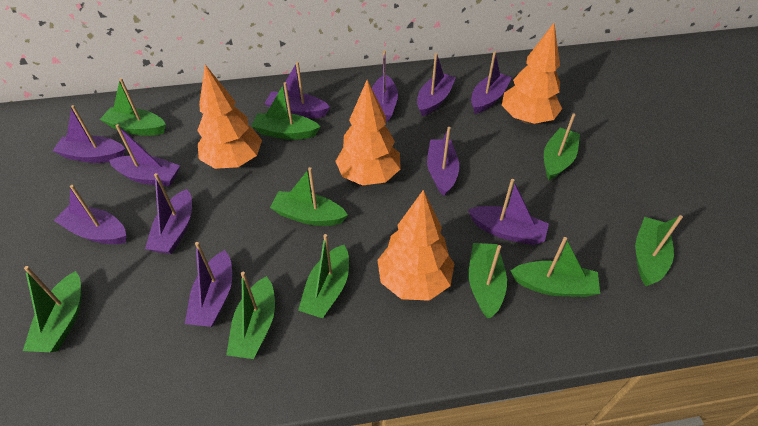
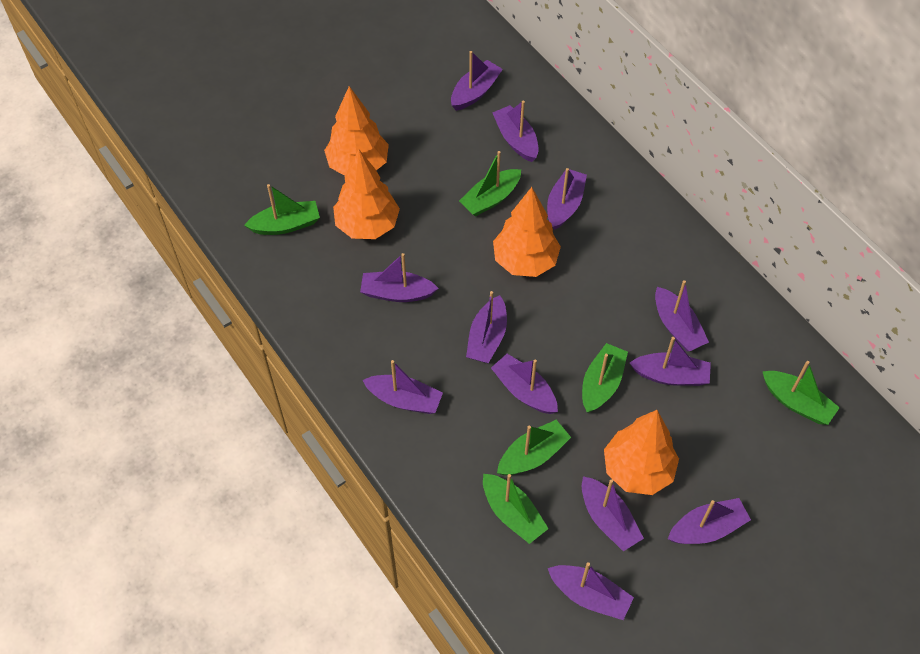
green boat: [23,266,82,352] [99,78,166,136] [226,272,275,359] [252,82,320,140] [270,167,348,226] [298,234,349,318] [469,243,507,318] [510,237,600,297] [544,114,580,180] [635,215,683,286] = 10 -> [244,184,320,235] [459,151,521,217] [483,474,549,544] [497,420,571,475] [582,343,628,413] [762,361,840,425] = 6
purple boat: [52,105,125,163] [53,185,126,244] [109,124,180,186] [145,173,192,254] [185,242,232,327] [265,61,330,118] [372,50,398,121] [417,53,456,116] [427,127,459,196] [468,179,549,245] [471,51,511,114] = 11 -> [360,253,439,302] [362,360,443,414] [451,51,503,111] [466,291,507,363] [491,354,558,414] [492,101,538,162] [547,168,587,230] [548,562,634,620] [582,476,644,551] [630,337,711,386] [655,280,709,351] [668,498,751,544] = 12

